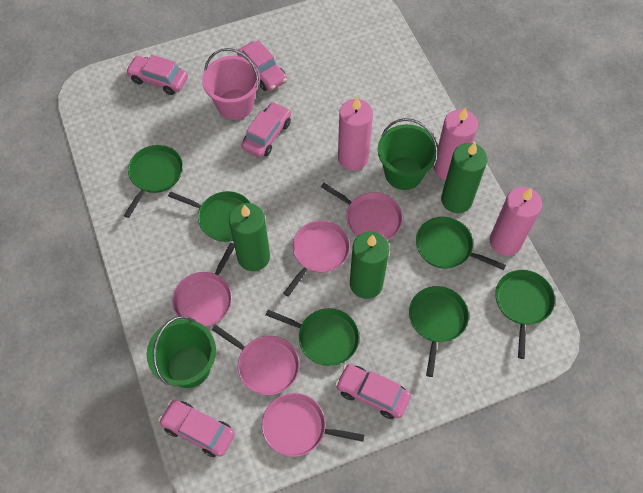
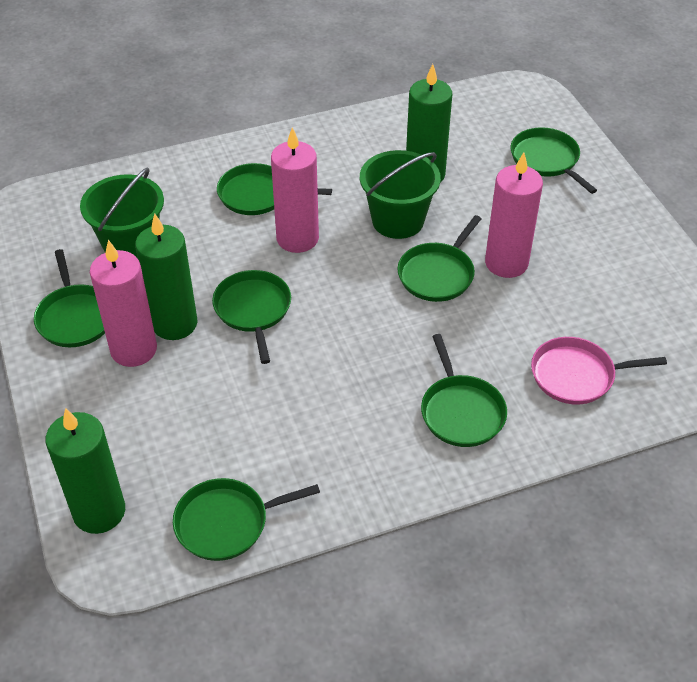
green pan: [124,145,183,218] [168,191,250,242] [266,308,359,366] [409,286,469,377] [416,217,506,270] [495,270,555,359] = 6 -> [34,249,105,347] [173,478,320,561] [212,270,291,364] [217,163,332,215] [397,215,481,302] [421,334,507,447] [511,127,597,194] = 7
pink bucket: [202,48,260,120] = 1 -> none = 0
pink car: [126,55,188,95] [158,400,235,457] [237,40,287,91] [242,102,291,158] [335,364,411,419] = 5 -> none = 0
pink pan: [172,243,235,327] [212,325,299,395] [262,393,364,457] [283,221,350,297] [321,183,403,240] = 5 -> [531,337,667,405] = 1

